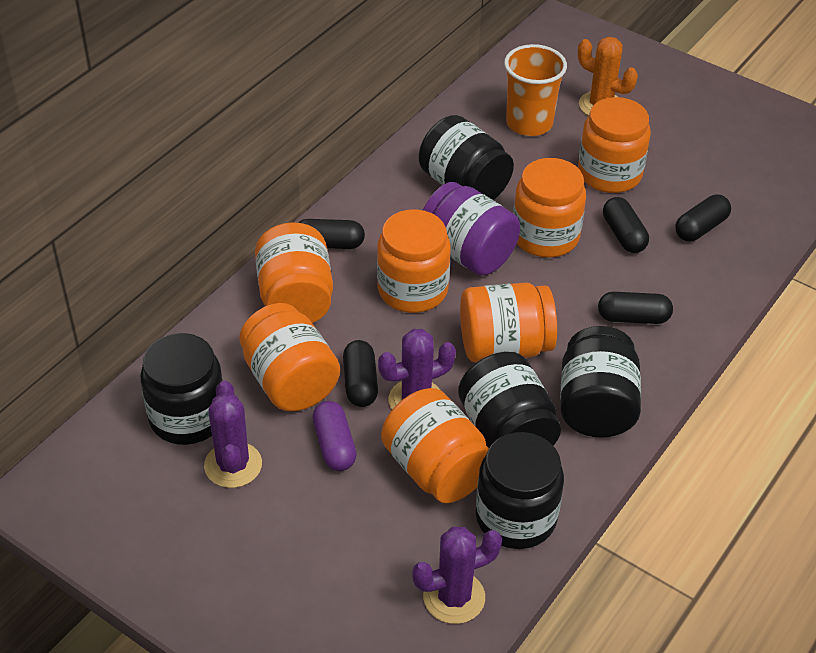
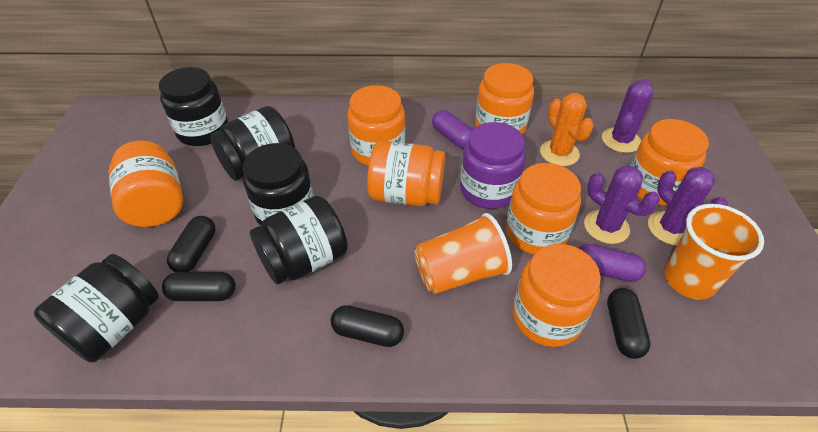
black capsule: [298,219,365,249] [343,340,378,407] [598,292,673,324] [603,197,649,253] [675,194,731,241] = 5 -> [162,272,236,301] [167,216,215,272] [331,305,404,347] [607,288,651,359] = 4
orange cup: [504,44,567,136] = 1 -> [414,213,512,294] [664,204,764,300] = 2
purple capsule: [312,401,356,471] = 1 -> [432,110,473,149] [578,244,646,282] = 2

